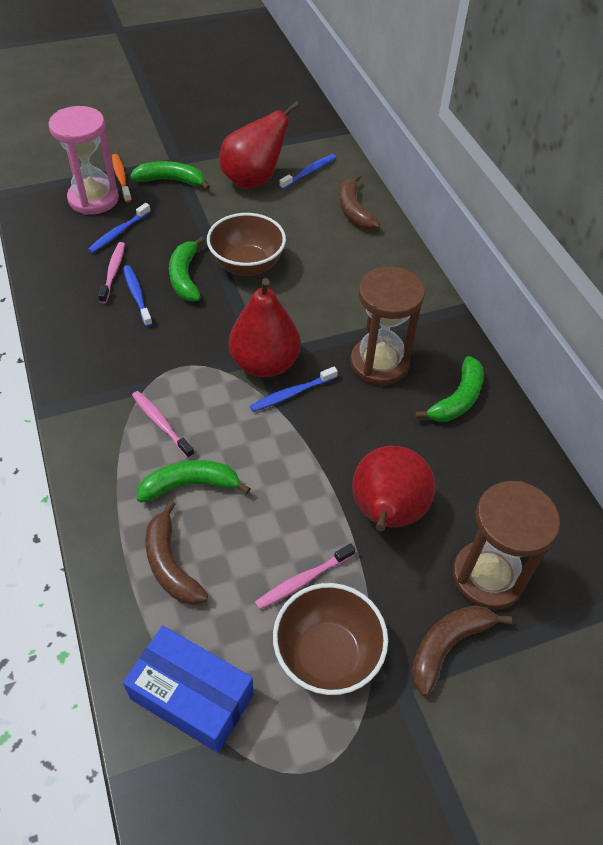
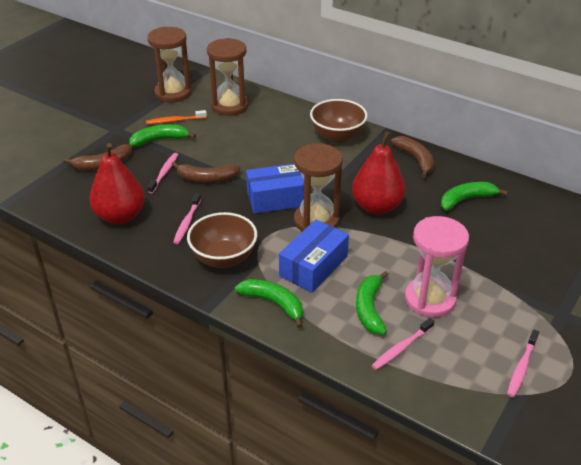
blue box: [123,626,254,753] = 1 -> [246,164,304,214] [279,219,349,292] = 2
blue toothbrush: [88,203,151,253] [123,265,152,327] [250,367,338,412] [279,154,336,189] = 4 -> none = 0
brown hourglass: [350,267,425,386] [453,481,560,610] = 2 -> [147,27,192,102] [207,38,249,116] [294,143,343,232] = 3
pink toothbrush: [98,242,125,303] [132,391,194,459] [255,543,355,610] = 3 -> [147,153,178,194] [173,193,201,244] [371,318,434,370] [507,329,539,398] = 4
red pear: [220,101,299,188] [229,278,301,377] [352,446,435,531] = 3 -> [89,143,145,224] [352,131,406,215] = 2

